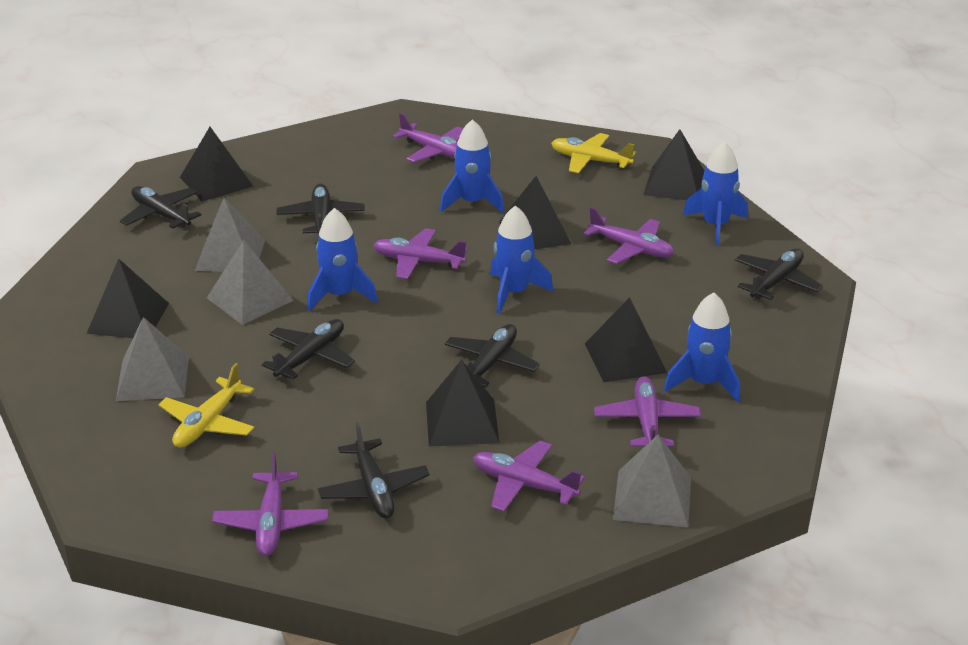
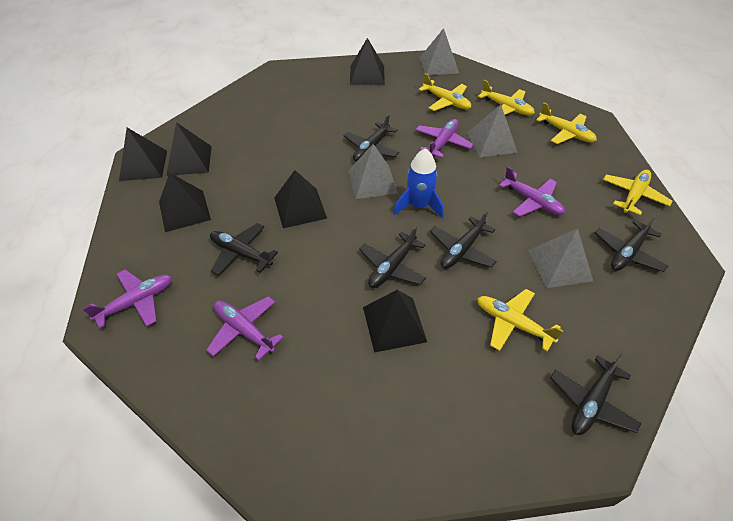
blue rocket: [307,208,378,311] [440,119,504,213] [490,205,553,314] [664,292,740,402] [683,142,748,246] = 5 -> [393,148,444,219] = 1
purple plane: [212,452,329,556] [373,228,468,279] [393,113,463,163] [473,441,585,512] [584,207,674,264] [594,376,701,446] = 6 -> [82,269,172,328] [206,296,284,361] [416,119,474,158] [499,167,565,217] = 4
yellow plane: [158,363,254,448] [551,133,636,173] = 2 -> [419,73,471,111] [477,289,563,352] [478,80,535,115] [536,103,597,144] [603,170,672,215] = 5

